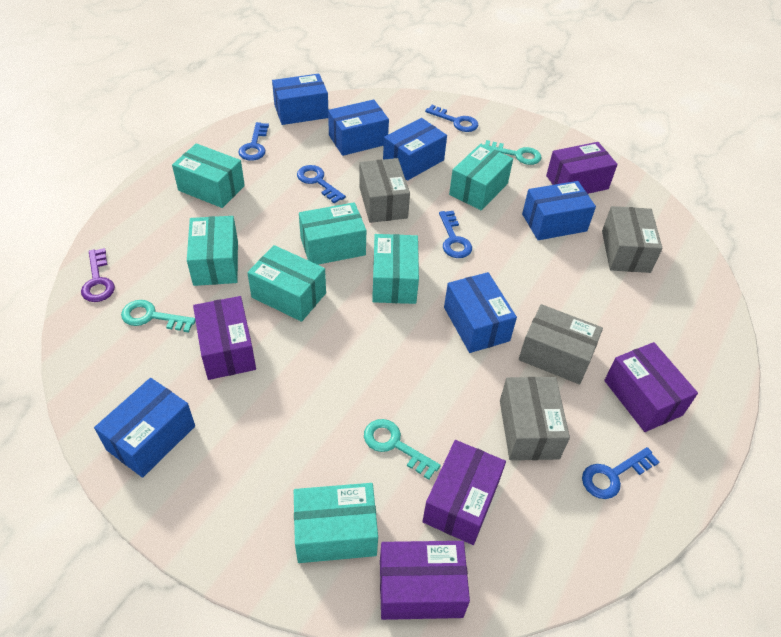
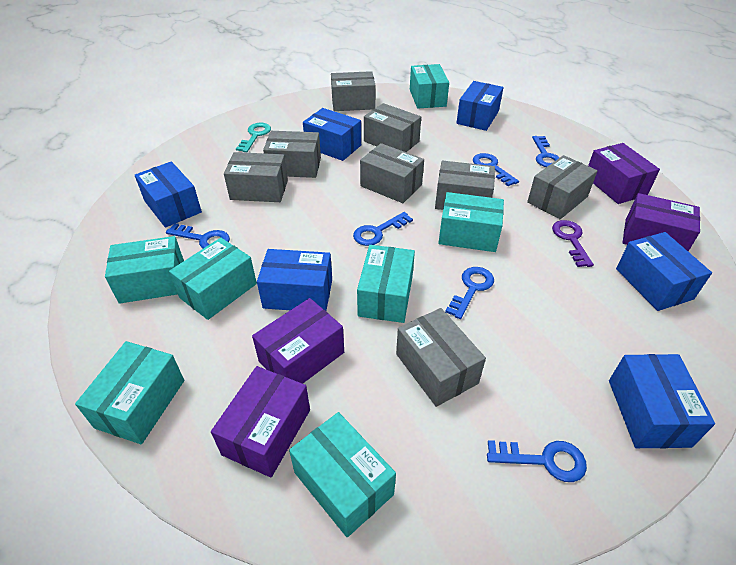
blue key: [238,122,269,161] [297,165,346,203] [425,105,479,132] [439,211,472,258] [582,447,659,499] = 5 -> [166,223,230,248] [353,212,413,246] [445,267,494,319] [473,153,519,186] [487,440,587,482] [532,136,560,167] = 6
grey box: [359,158,410,223] [500,377,570,460] [519,304,603,385] [602,206,663,273] = 4 -> [224,152,288,202] [263,131,321,178] [331,71,376,111] [360,143,424,203] [364,103,421,152] [396,308,486,407] [435,161,495,210] [527,155,598,219] = 8
purple box: [193,296,256,380] [380,541,470,620] [422,440,506,545] [546,142,618,194] [604,342,698,432] = 5 -> [211,366,310,478] [252,298,344,384] [588,143,660,204] [623,193,700,251] = 4
turquoise key: [121,300,196,333] [364,419,441,480] [485,140,541,165] = 3 -> [236,123,271,152] = 1

